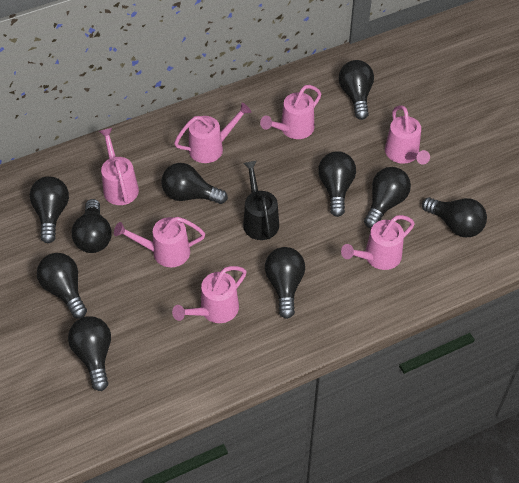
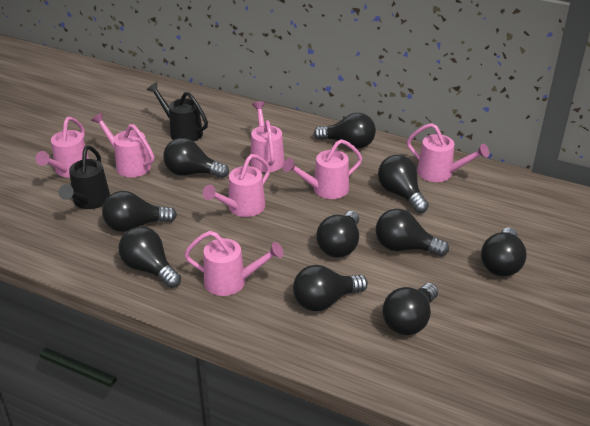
black watering can: [243,161,279,240] = 1 -> [59,146,110,209] [147,82,208,141] = 2

